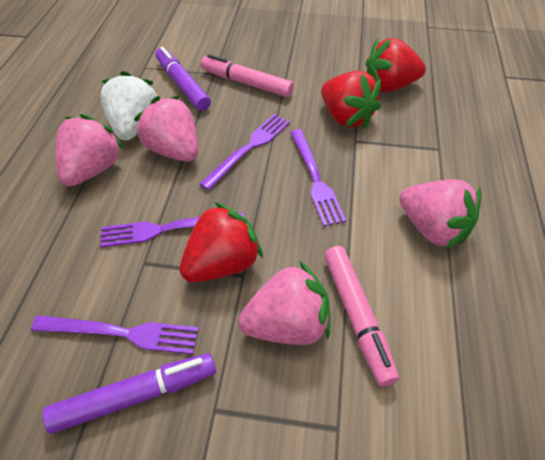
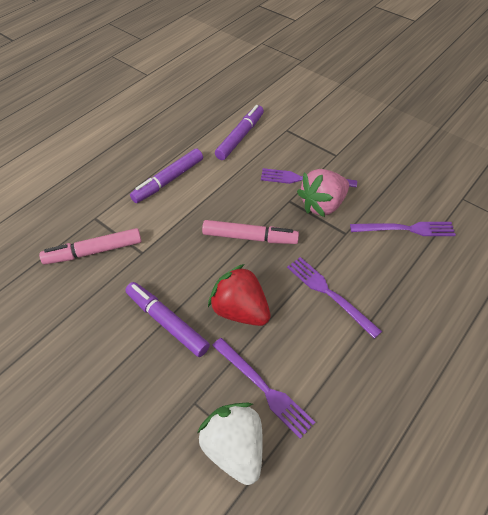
pink strawberry: [56,114,124,186] [134,96,198,162] [238,261,331,345] [399,179,481,250] = 4 -> [297,169,349,217] = 1
purple marker: [42,353,216,434] [155,46,211,111] = 2 -> [125,282,210,357] [130,148,203,203] [215,105,264,160] = 3
red strawberry: [179,202,263,282] [321,71,381,129] [366,38,426,93] = 3 -> [208,264,271,326] = 1

